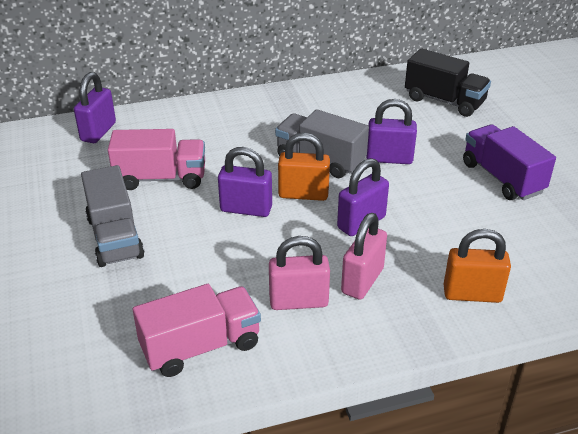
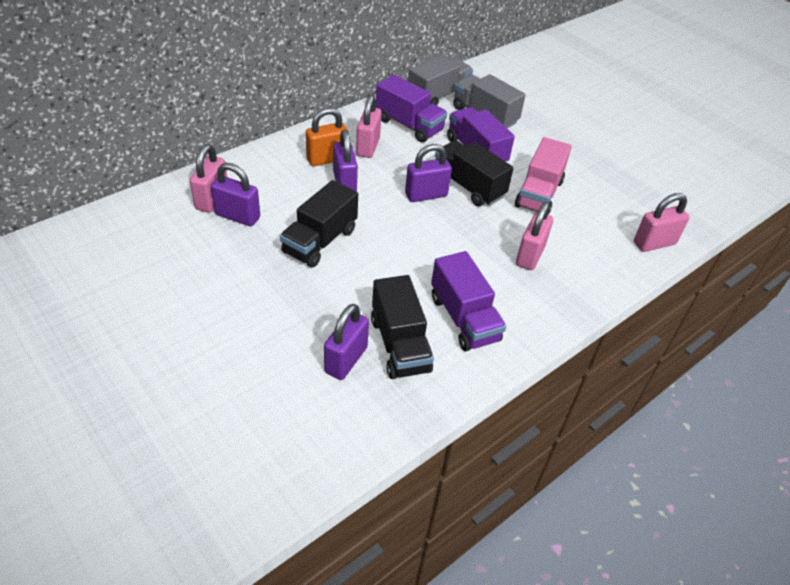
black truck: [405,48,491,117] = 1 -> [280,180,358,268] [371,275,434,379] [435,140,514,206] = 3
orange padlock: [278,133,330,201] [444,229,511,303] = 2 -> [306,108,349,166] = 1
pink padlock: [269,236,330,310] [341,213,387,300] = 2 -> [190,144,227,213] [356,95,382,158] [516,202,553,270] [634,193,689,252] = 4
pink truck: [108,129,205,190] [133,284,261,377] = 2 -> [515,137,572,215] = 1
purple truck: [463,124,556,200] = 1 -> [376,75,447,143] [431,251,506,351] [447,107,515,162] = 3

